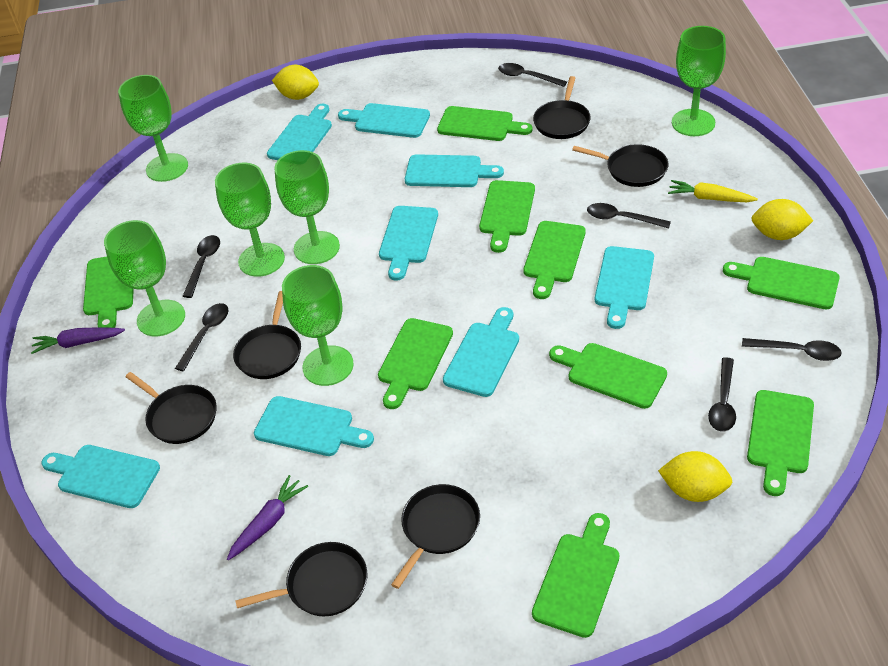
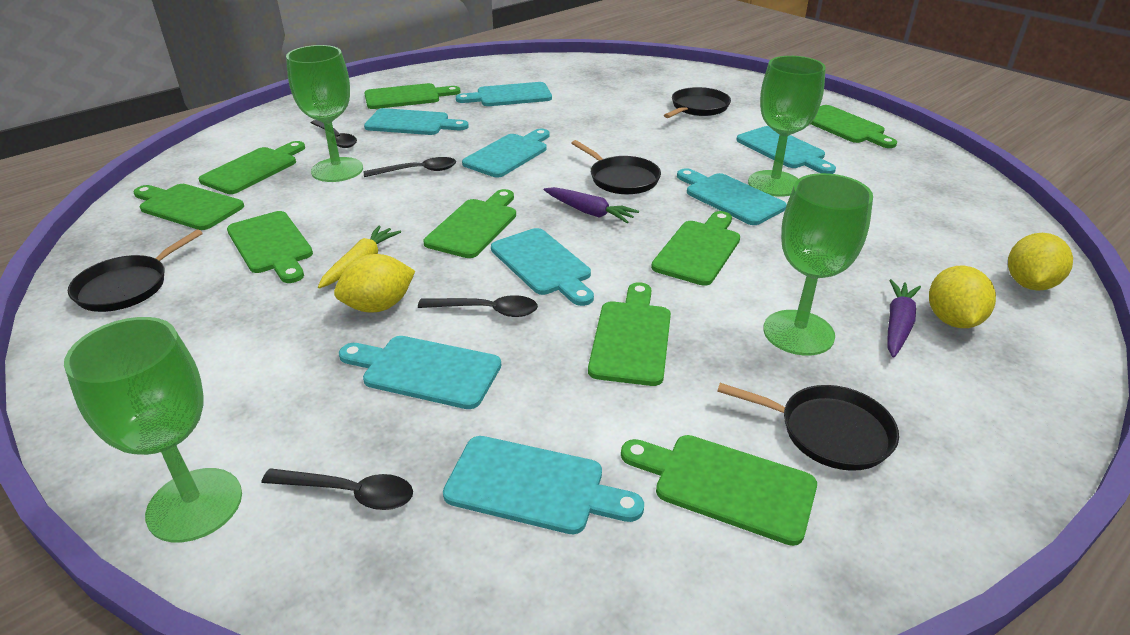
black pan: [126,372,217,444] [233,291,301,379] [235,542,367,616] [391,484,480,589] [533,76,591,139] [572,144,668,187] = 6 -> [68,229,203,312] [571,140,661,194] [664,87,731,118] [717,383,899,471] = 4
black spoon: [175,303,229,372] [182,235,220,298] [498,63,567,87] [587,203,671,228] [708,357,736,431] [742,338,842,361] = 6 -> [261,468,413,510] [311,120,357,148] [364,157,456,177] [418,295,538,317] = 4
green goblet: [104,220,185,336] [118,75,188,182] [215,163,285,277] [274,150,340,264] [282,265,354,386] [672,26,726,136] = 6 -> [64,317,242,542] [286,45,363,182] [748,56,826,197] [763,173,873,356] = 4

